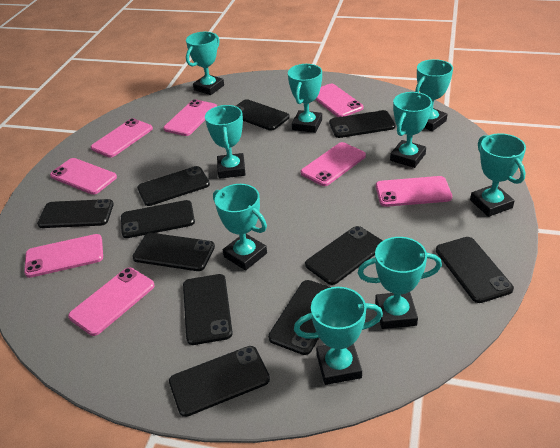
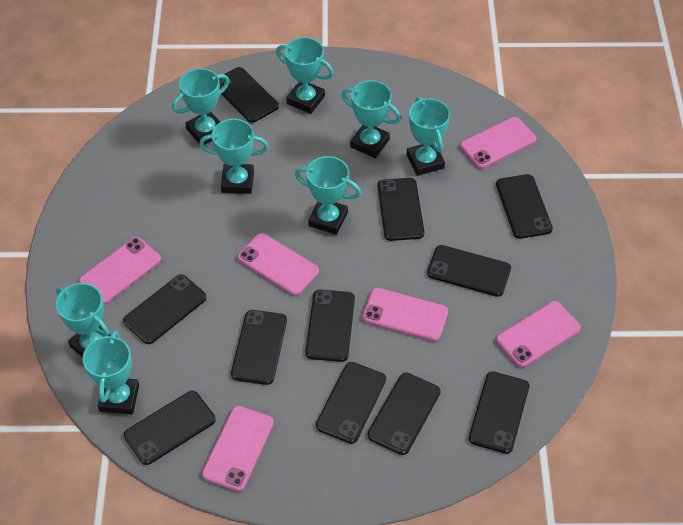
pink phone: [24,234,103,278] [50,158,117,195] [68,268,155,336] [91,118,153,158] [163,99,217,136] [300,142,366,186] [315,84,363,117] [376,176,452,207] = 8 -> [79,237,161,304] [202,406,274,492] [237,233,319,296] [362,288,448,341] [460,117,536,169] [496,301,581,368] = 6
turquoise trophy: [186,32,224,95] [205,105,246,179] [213,184,267,271] [288,64,322,133] [294,287,383,385] [358,237,442,329] [390,92,432,168] [415,59,453,131] [470,133,526,217] = 9 -> [56,283,111,358] [83,330,139,414] [172,68,229,145] [199,119,269,194] [276,37,334,114] [295,156,361,235] [342,80,401,158] [406,97,450,176] = 8

